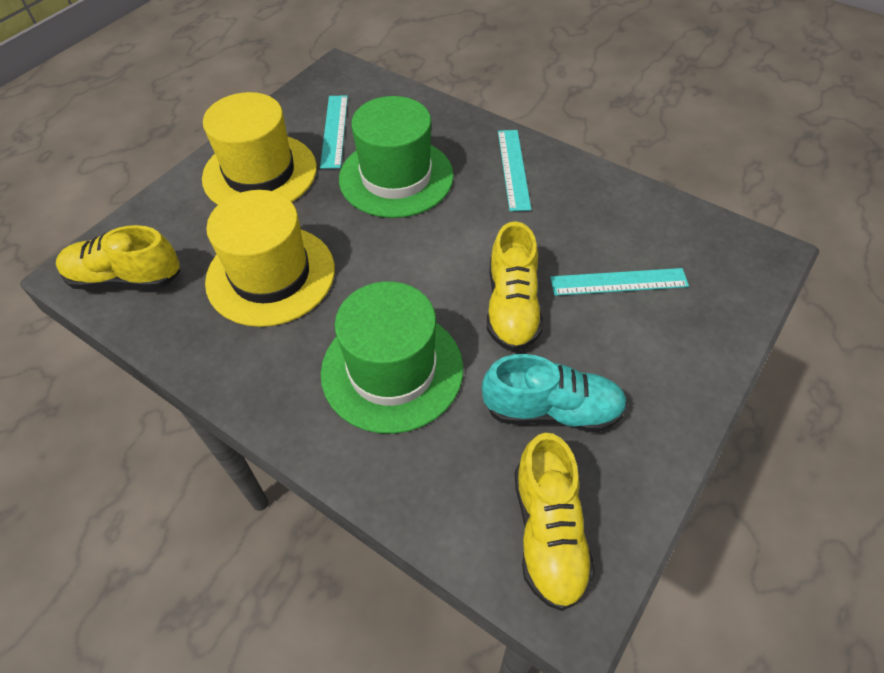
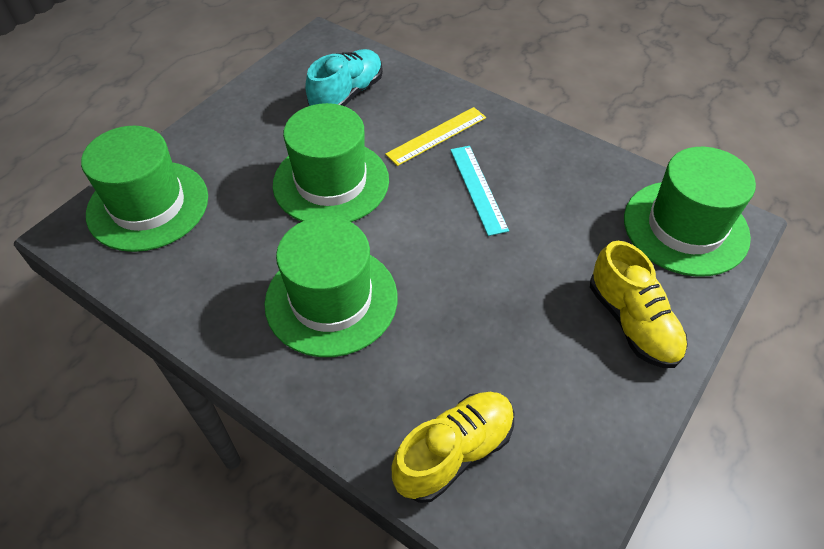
green hat: [321,281,463,434] [339,96,454,218] = 2 -> [81,126,208,252] [264,216,398,357] [273,103,389,222] [624,147,756,277] = 4
turquoise ruler: [320,95,348,169] [498,130,531,211] [550,268,689,296] = 3 -> [450,146,509,236] = 1
yellow hat: [202,92,317,205] [205,190,335,327] = 2 -> none = 0
yellow ruler: none = 0 -> [385,107,486,166] = 1
yellow shoe: [56,225,180,289] [487,221,543,352] [515,433,595,611] = 3 -> [392,392,514,503] [590,241,688,368] = 2

